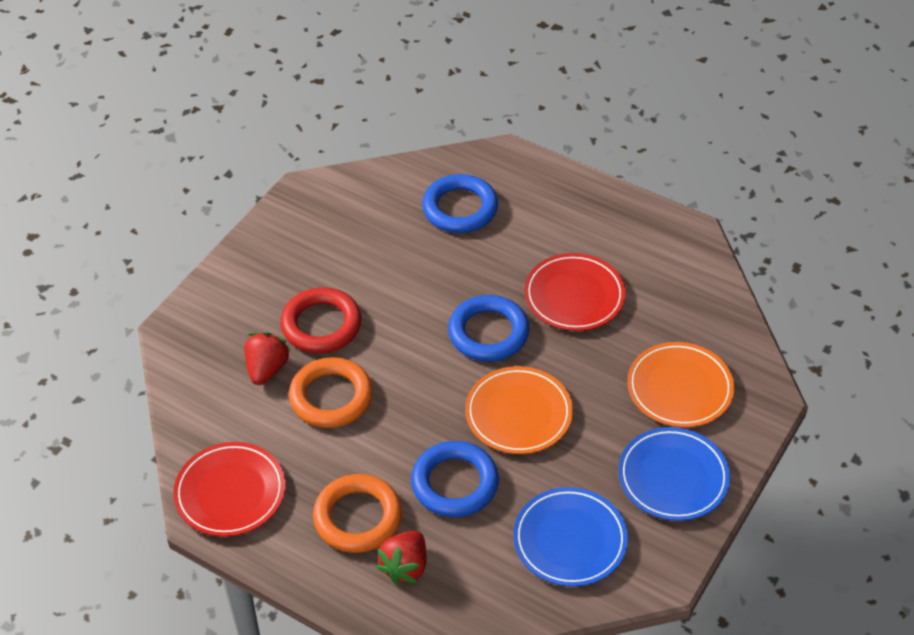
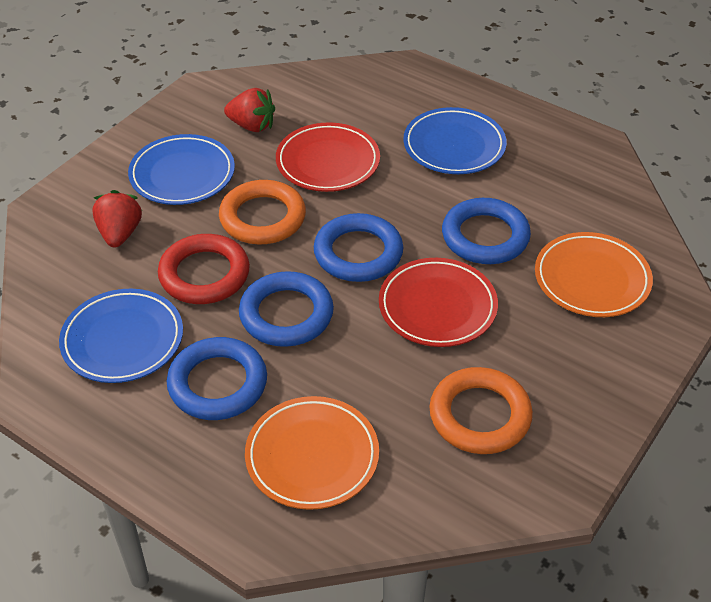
blue plate: [513,487,628,587] [618,427,730,521] = 2 -> [59,289,183,383] [128,134,235,205] [403,107,507,174] = 3
blue ring: [411,441,499,517] [422,174,498,233] [448,295,529,362] = 3 -> [167,337,267,420] [239,271,334,347] [314,213,403,282] [442,198,531,264] = 4

